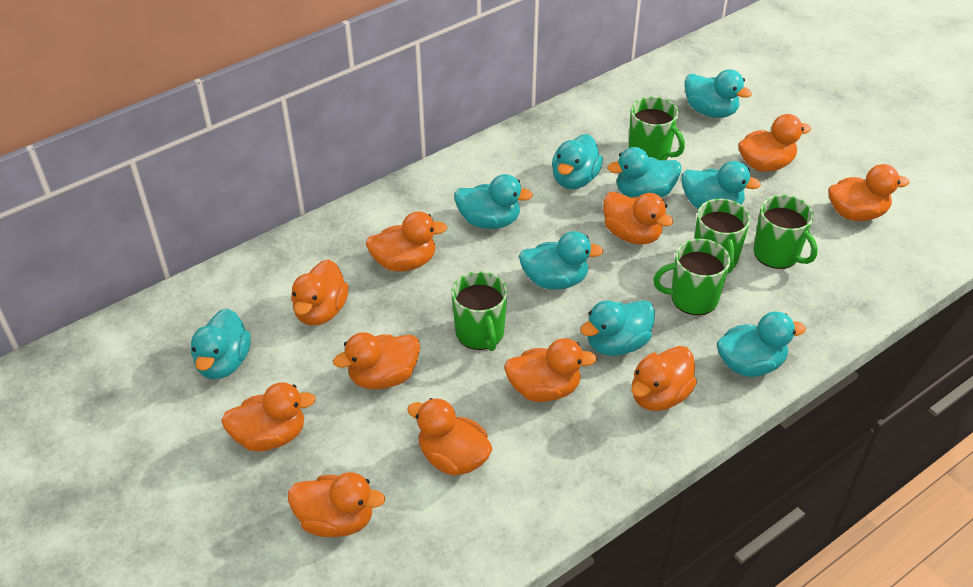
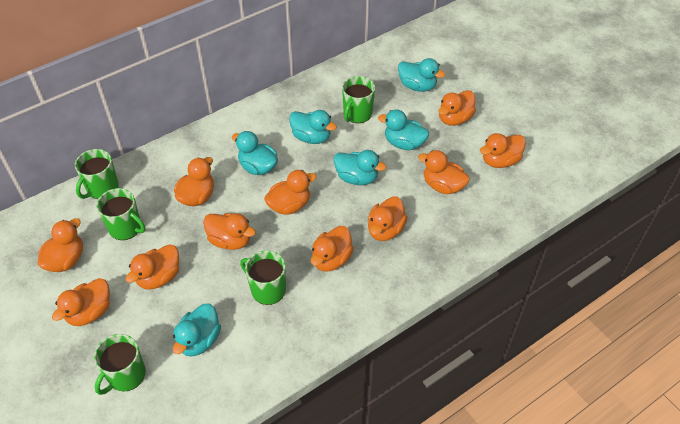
turquoise duck: [191,308,251,379] [454,174,533,229] [519,231,603,290] [552,134,603,189] [580,300,655,356] [607,147,681,198] [682,161,761,209] [685,69,752,118] [717,311,806,377] = 9 -> [173,304,221,357] [232,131,278,175] [289,110,337,144] [334,150,386,185] [378,109,429,150] [398,58,445,92] = 6

